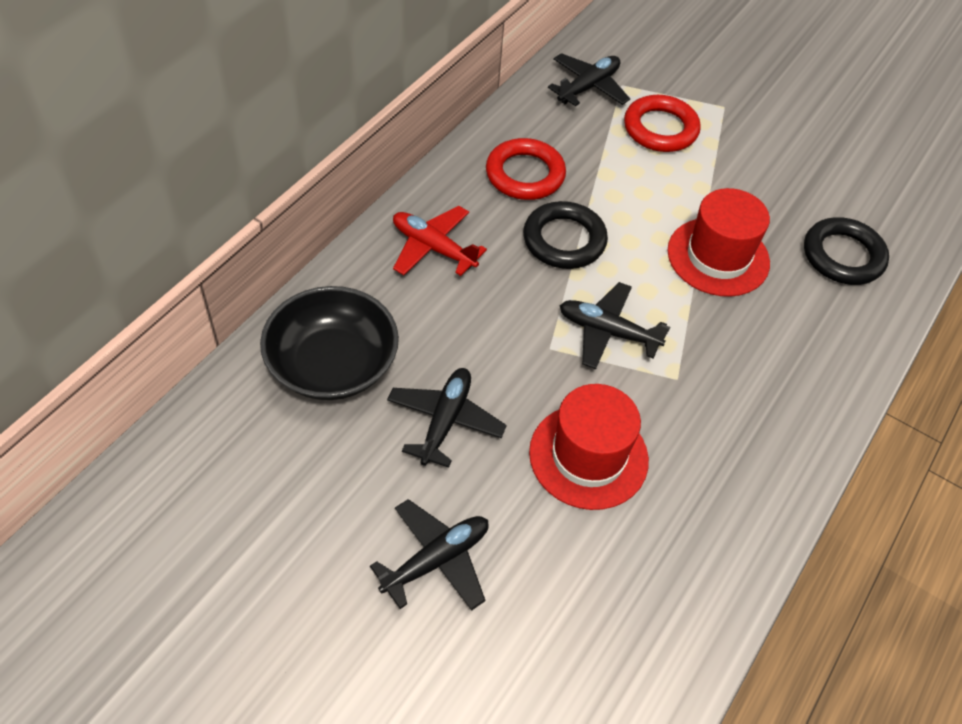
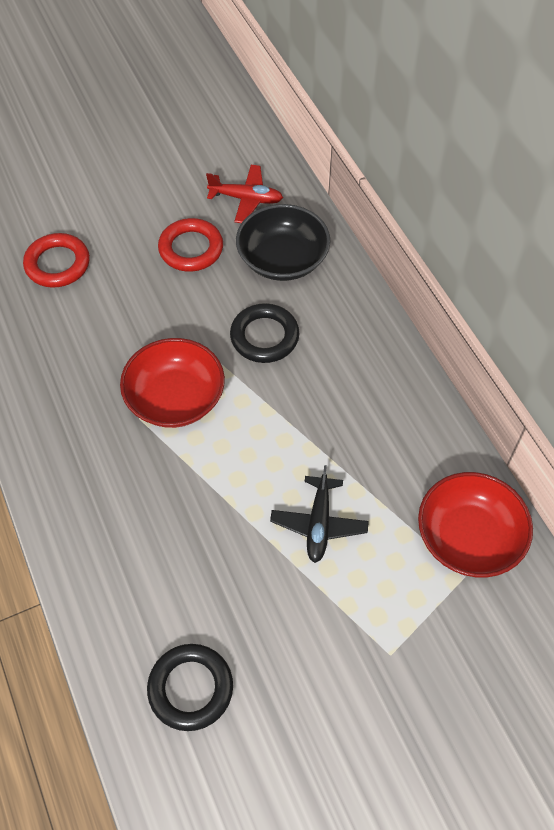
black plane: [370,499,489,611] [387,368,507,468] [548,53,630,106] [559,282,670,369] = 4 -> [270,465,369,563] = 1
red bowl: none = 0 -> [120,338,225,428] [418,472,533,577] = 2
red hat: [529,384,649,510] [667,188,770,297] = 2 -> none = 0

